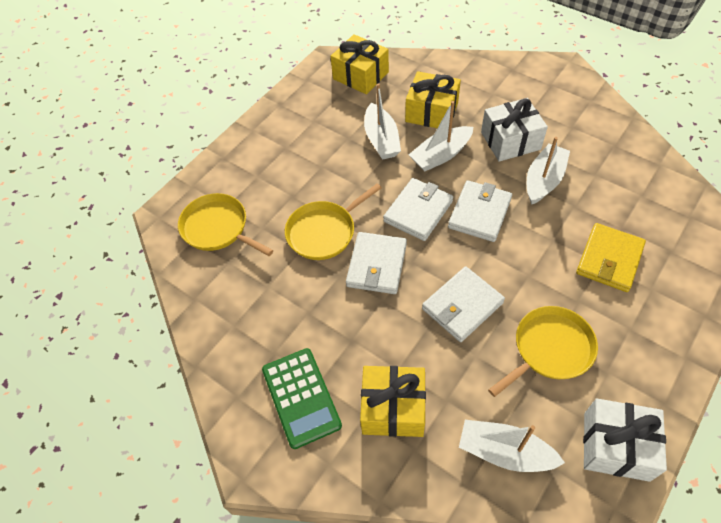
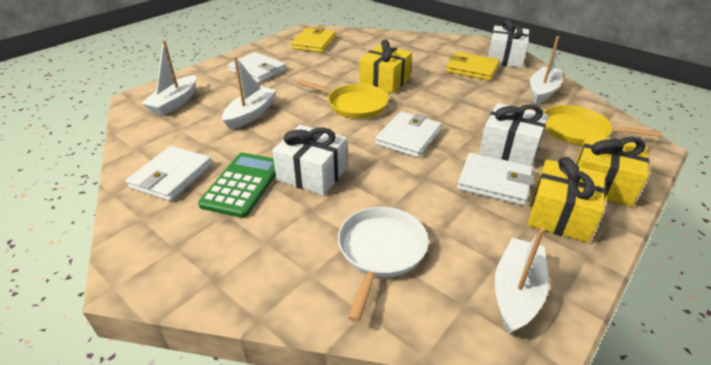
white gift: [481,98,548,162] [583,399,667,482] = 2 -> [272,125,347,196] [479,103,548,166] [488,20,530,68] = 3
white pan: none = 0 -> [338,207,429,322] = 1
yellow pan: [178,193,273,256] [285,183,382,260] [488,306,598,397] = 3 -> [298,79,389,119] [543,105,662,145] = 2
yellow wallet: [576,223,646,292] = 1 -> [291,28,336,52] [446,52,500,81] = 2

